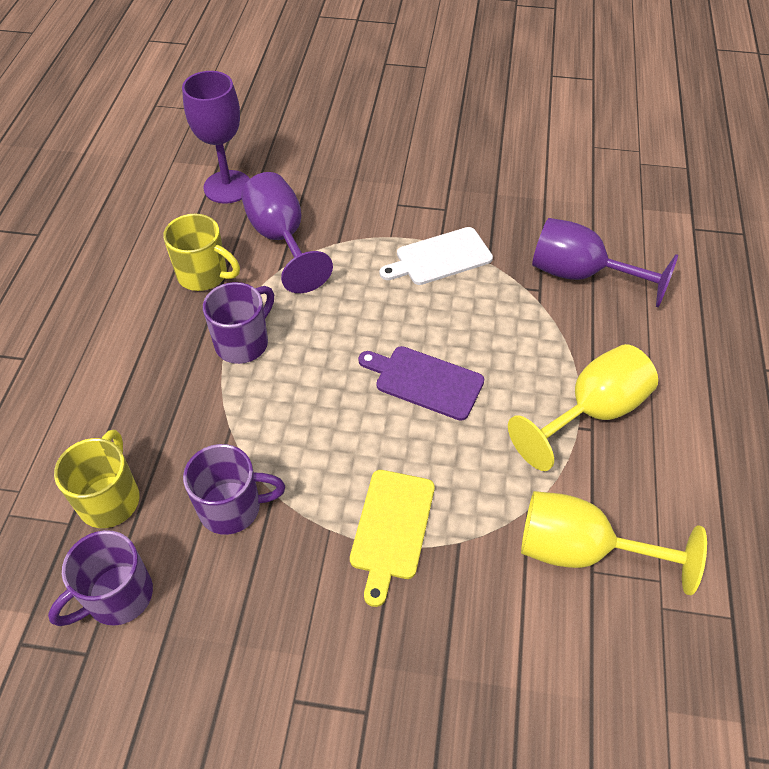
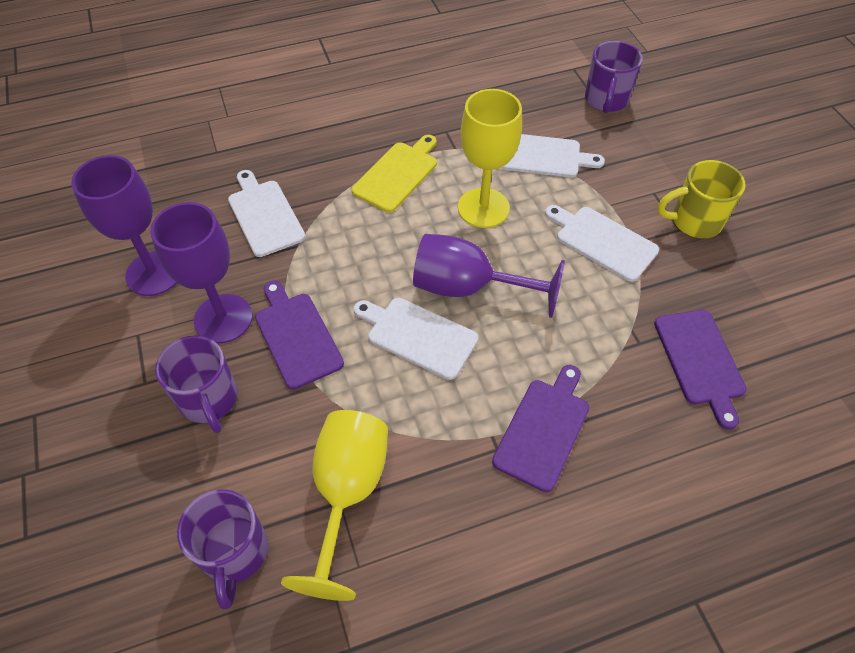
purple cutting board: [358,346,484,421] = 1 -> [255,280,344,390] [492,365,590,492] [654,310,747,430] = 3
white cutting board: [379,227,493,285] = 1 -> [228,170,306,257] [354,298,478,380] [498,134,605,178] [545,205,659,282] = 4
yellow mug: [54,430,140,528] [163,214,240,291] = 2 -> [658,160,746,238] = 1

